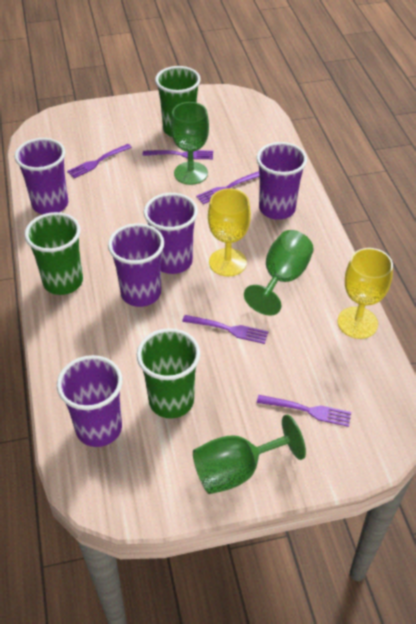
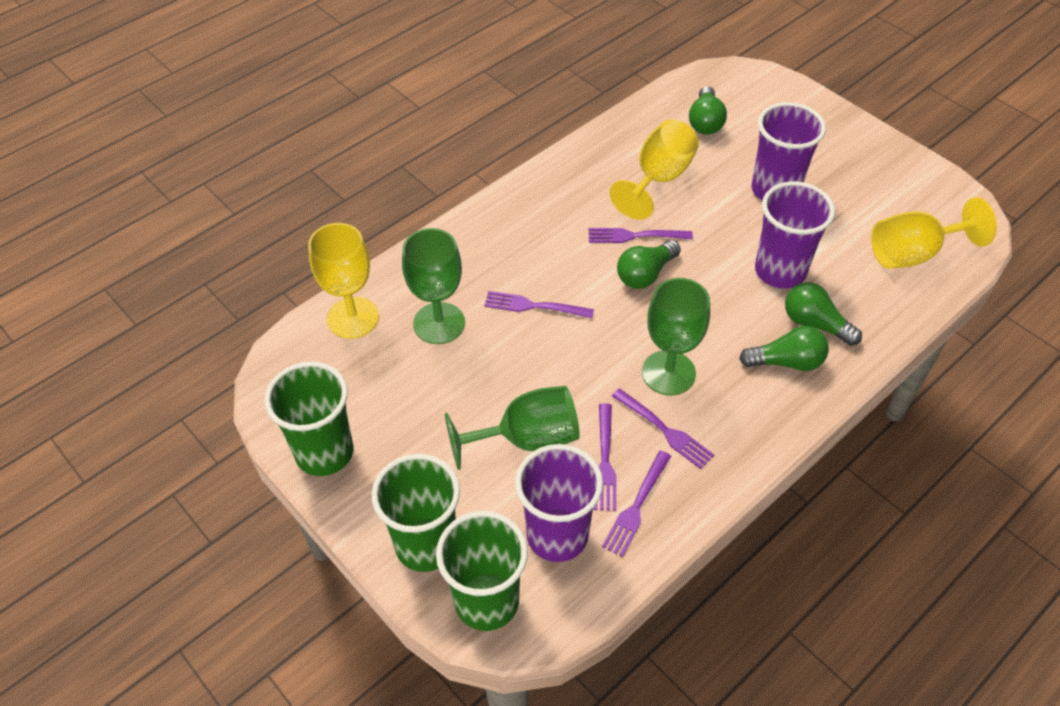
green light bulb: none = 0 -> [617,240,681,289] [689,86,727,135] [739,326,829,371] [785,282,862,346] = 4
purple cup: [14,138,68,214] [57,355,122,447] [108,223,164,307] [144,193,198,274] [256,142,307,220] = 5 -> [515,444,603,562] [751,102,826,201] [755,181,835,288] = 3
yellow goblet: [208,188,251,276] [337,248,393,339] = 2 -> [308,223,379,339] [610,119,699,220] [871,197,997,269] = 3

